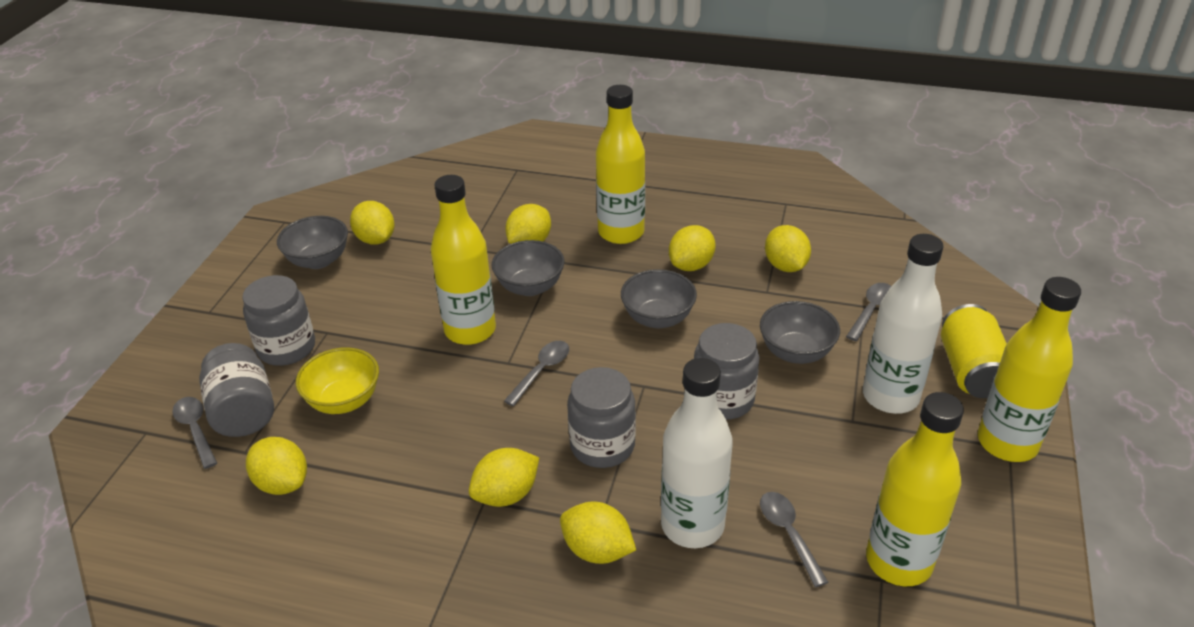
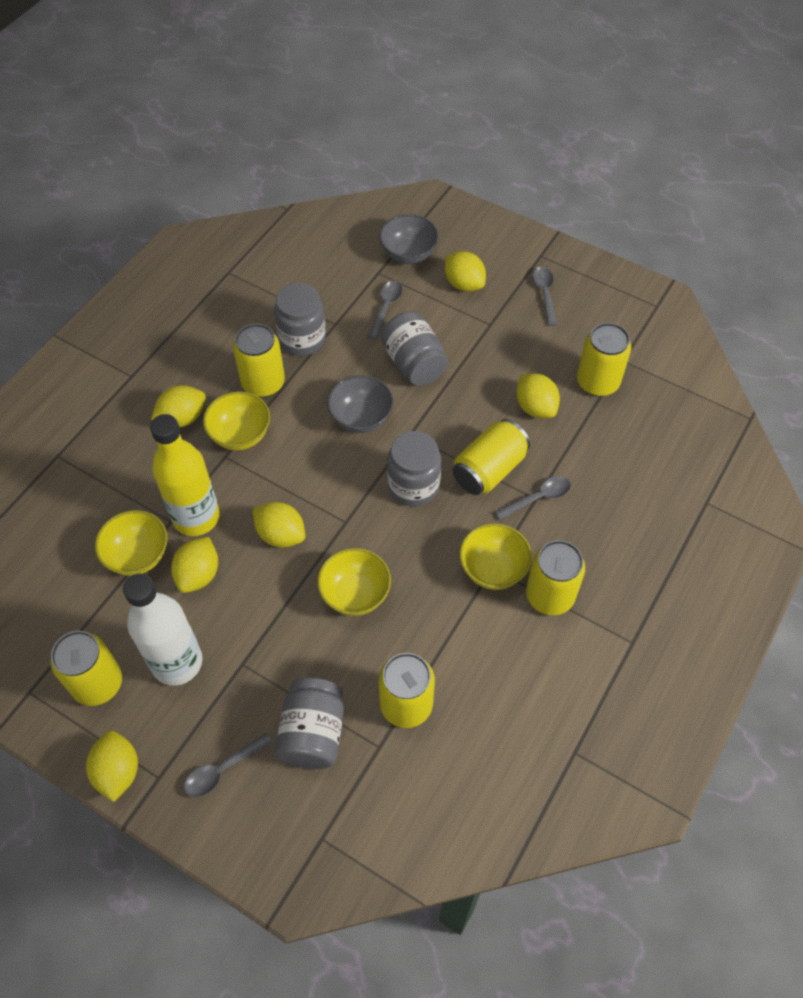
grey bowl: [277,216,348,269] [492,240,564,296] [621,269,697,328] [760,301,840,364] = 4 -> [327,375,393,433] [379,214,439,264] = 2
white bottle: [661,358,733,548] [863,234,944,414] = 2 -> [123,574,202,686] = 1
yellow bottle: [431,175,496,345] [596,85,645,244] [866,392,964,586] [978,277,1081,462] = 4 -> [150,414,220,536] = 1
yellow bowl: [296,348,379,414] = 1 -> [95,510,168,576] [203,391,270,450] [317,548,391,616] [459,523,532,590] = 4
yellow can: [941,304,1007,398] = 1 -> [51,631,122,706] [233,323,285,397] [379,653,435,728] [452,419,530,495] [526,540,585,615] [577,323,631,397] = 6
yellow lemon: [246,437,307,495] [350,201,395,245] [469,448,539,507] [505,204,551,244] [560,502,636,564] [669,225,716,271] [765,225,811,272] = 7 -> [86,731,138,802] [151,385,206,427] [171,537,218,593] [253,502,305,547] [445,251,486,292] [516,373,560,418] = 6

